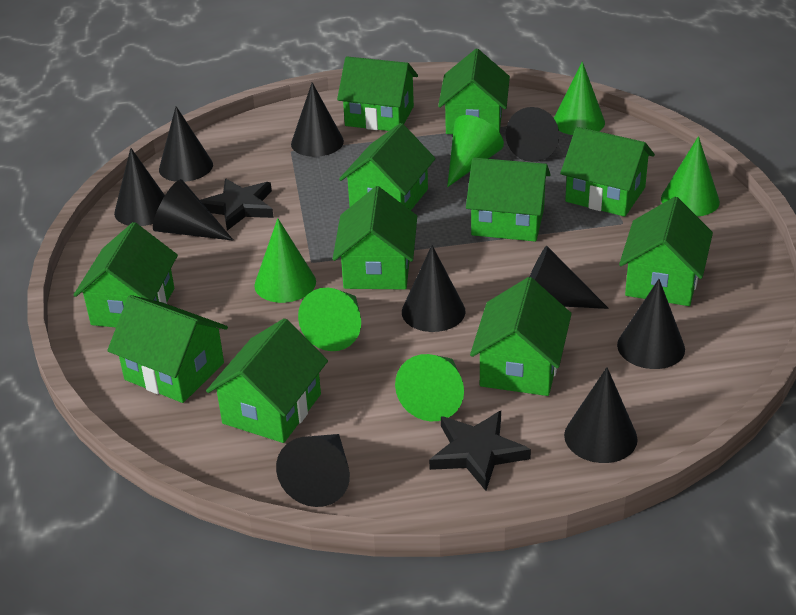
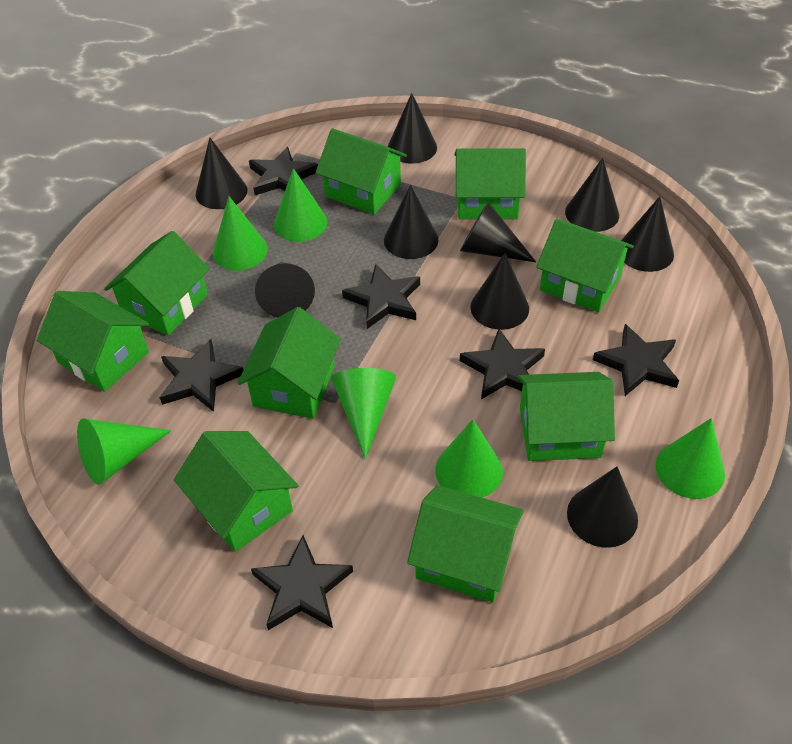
black cone: [114,148,165,226] [153,179,234,241] [159,106,213,182] [276,434,350,507] [291,82,344,157] [402,245,466,332] [506,107,559,162] [529,246,609,309] [564,367,638,463] [617,279,685,369] = 10 -> [196,137,247,209] [255,262,315,317] [384,185,438,259] [388,93,437,164] [460,202,536,262] [470,253,529,330] [565,158,619,232] [567,467,638,548] [621,196,674,272] = 9
black star: [200,179,274,231] [429,411,531,491] = 2 -> [159,339,243,412] [249,147,318,195] [251,535,353,630] [342,264,420,329] [460,329,545,399] [593,324,679,396] = 6
green house: [74,222,178,327] [107,295,228,403] [206,318,328,443] [333,186,417,290] [337,56,418,131] [339,123,436,210] [438,49,510,134] [466,158,551,242] [470,277,572,396] [560,127,655,217] [619,197,713,306] = 11 -> [37,291,149,392] [104,231,210,336] [174,431,298,552] [238,307,341,419] [316,128,407,214] [407,485,524,603] [454,148,526,219] [517,372,615,461] [536,218,634,313] = 9

